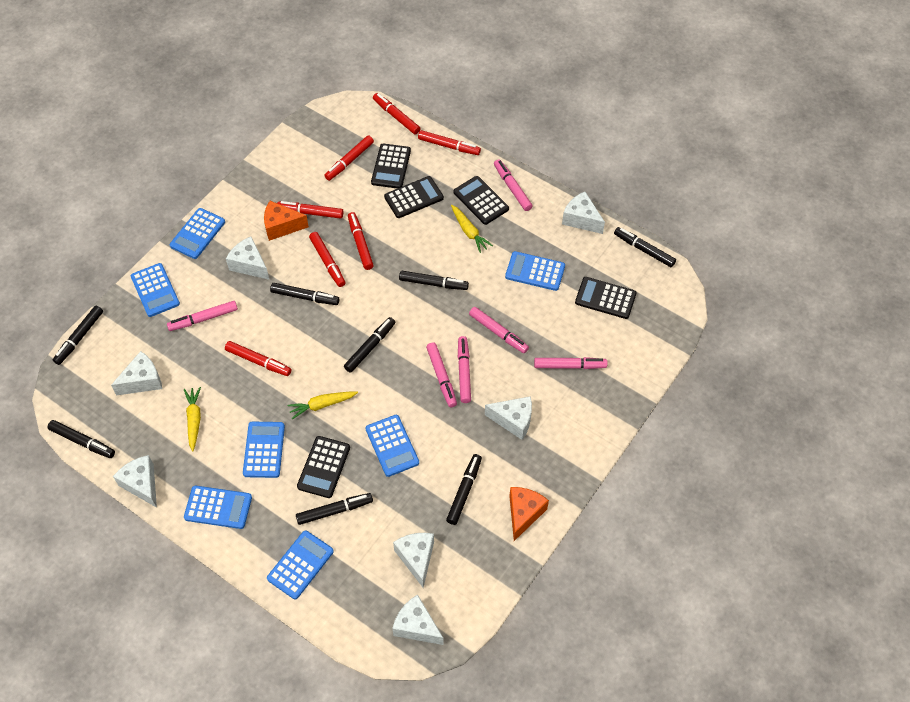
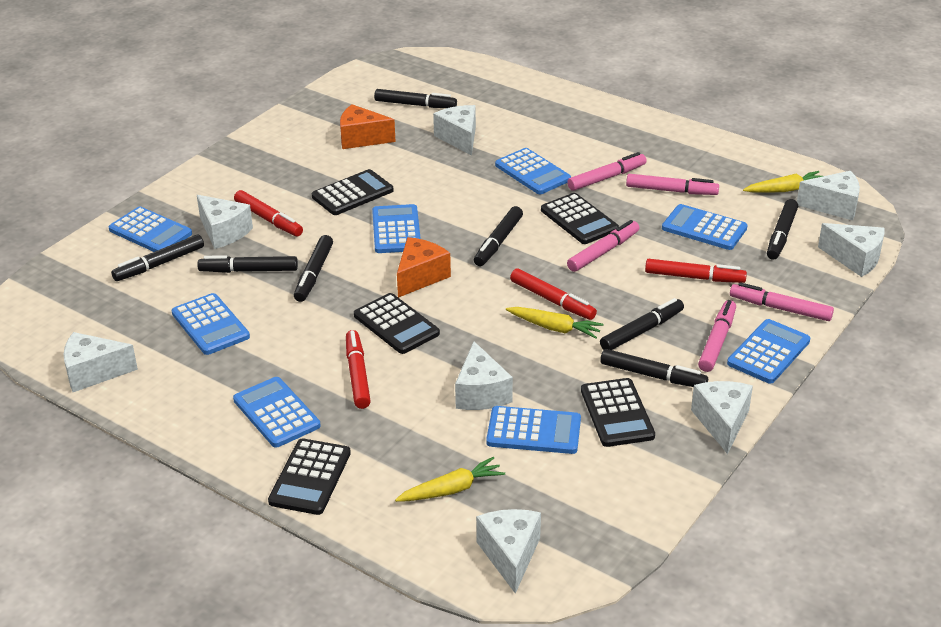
blue calculator: [131,263,180,317] [170,208,225,259] [184,486,252,529] [243,422,285,478] [267,530,334,599] [366,415,419,477] [505,251,565,291] = 7 -> [109,207,192,252] [172,293,250,355] [233,377,321,448] [372,204,421,253] [486,406,581,454] [495,148,571,194] [662,204,747,250] [727,319,810,384] = 8
pink marker: [167,301,238,331] [426,343,457,407] [458,336,471,403] [469,307,529,353] [494,159,533,211] [534,357,608,369] = 6 -> [567,152,647,191] [567,220,639,272] [626,174,719,195] [698,300,736,372] [730,282,834,321] = 5
red marker: [225,341,291,376] [277,201,344,219] [309,232,346,287] [324,135,374,181] [348,212,374,270] [373,93,420,134] [418,130,481,155] = 7 -> [234,190,303,236] [346,330,371,409] [510,268,597,320] [645,259,747,283] = 4
white cheese: [111,351,162,396] [113,455,157,508] [226,236,269,280] [392,594,444,645] [393,533,434,588] [485,396,532,440] [562,192,605,234] = 7 -> [64,332,138,392] [197,195,253,249] [433,105,476,156] [455,341,513,410] [476,509,541,594] [691,381,753,454] [797,171,860,221] [818,223,884,277] = 8

